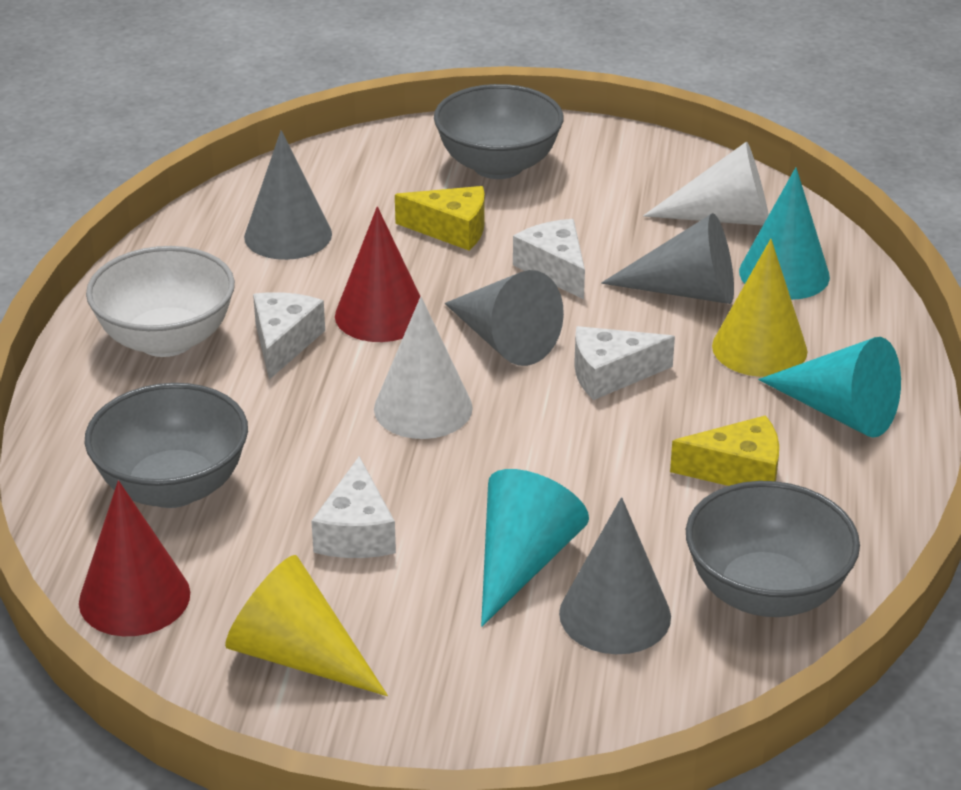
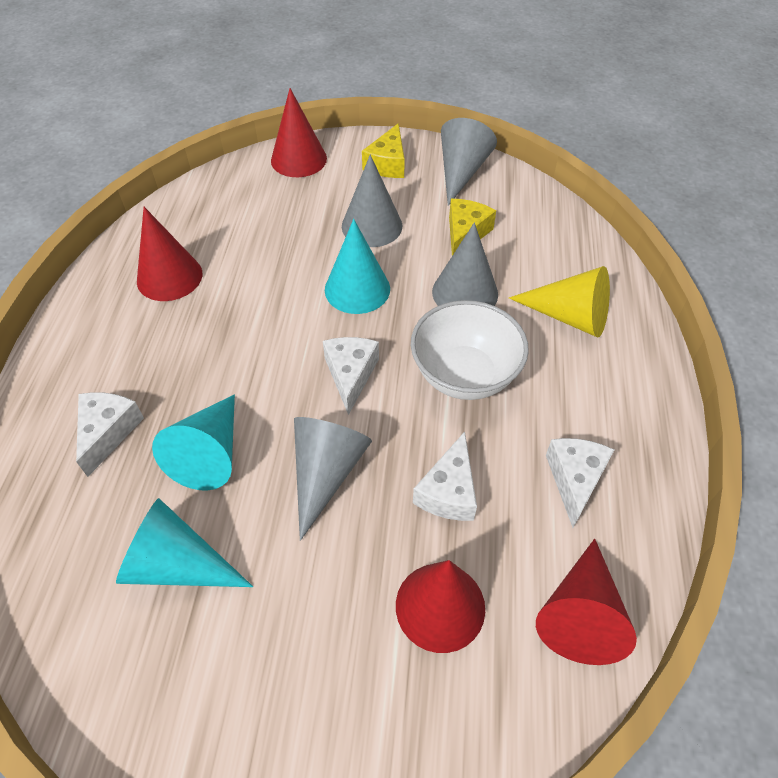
grey bowl: [85,383,248,508] [434,84,563,179] [686,481,860,617] = 3 -> none = 0
red cone: [79,480,190,636] [335,207,421,342] = 2 -> [137,207,203,301] [271,88,327,177] [396,560,485,653] [536,539,637,665] = 4
white cone: [374,297,473,439] [643,141,769,226] = 2 -> none = 0
yellow cone: [225,555,388,696] [712,239,808,377] = 2 -> [509,266,610,338] = 1

